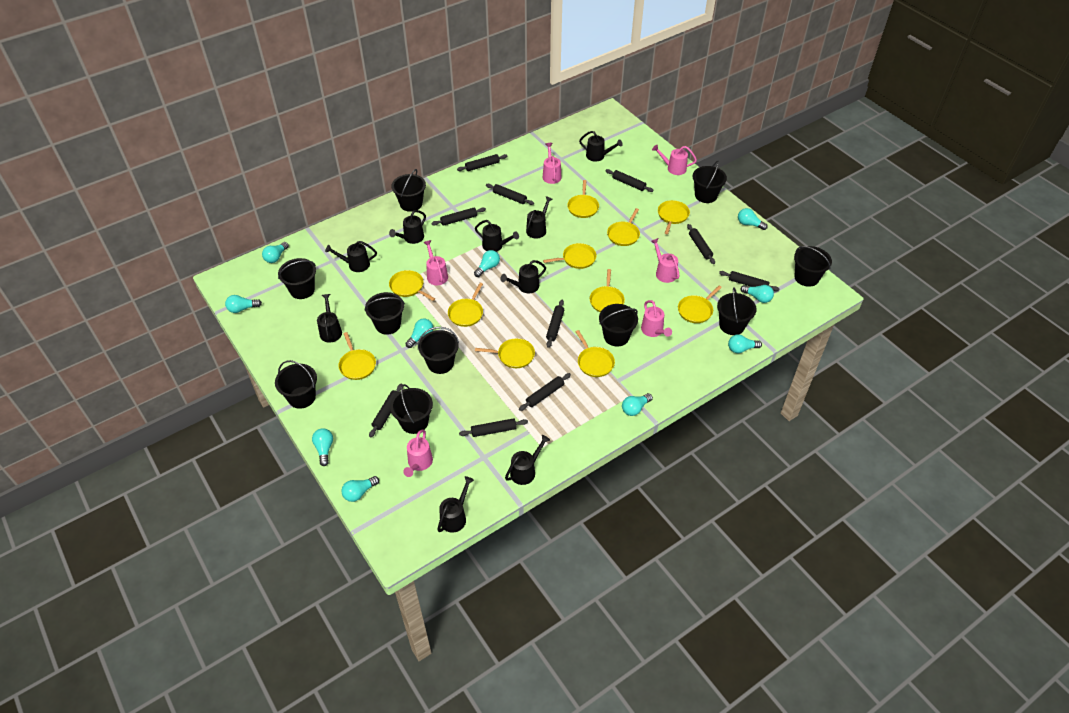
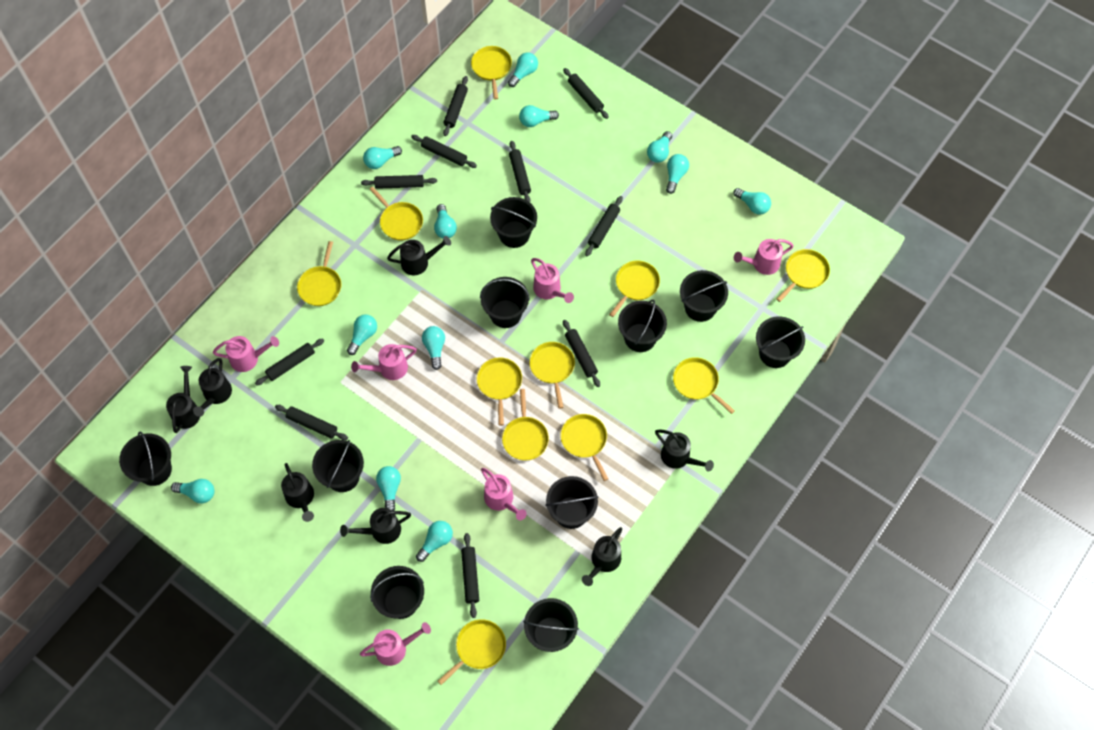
black watering can: [317,294,342,343] [325,241,377,272] [389,210,426,244] [437,476,474,533] [475,220,519,252] [500,260,546,293] [505,435,550,485] [526,196,553,238] [579,131,623,162] = 9 -> [166,366,200,433] [193,358,232,417] [281,463,314,522] [340,508,411,544] [387,236,451,275] [582,527,622,586] [655,429,714,472] = 7
turquoise light bulb: [225,295,262,313] [262,242,289,263] [312,428,333,466] [341,476,379,502] [405,318,433,348] [474,250,500,277] [622,393,653,416] [728,334,762,353] [738,208,768,230] [740,285,774,303] = 10 -> [171,479,214,504] [347,314,377,355] [363,146,402,169] [376,466,401,511] [416,521,453,562] [422,326,445,370] [434,204,457,238] [508,52,538,87] [519,105,559,127] [647,131,672,163] [666,154,689,194] [733,188,771,215] = 12

